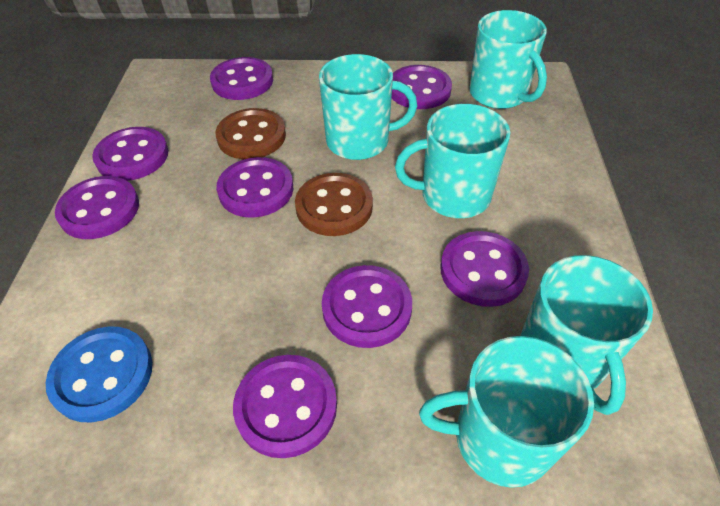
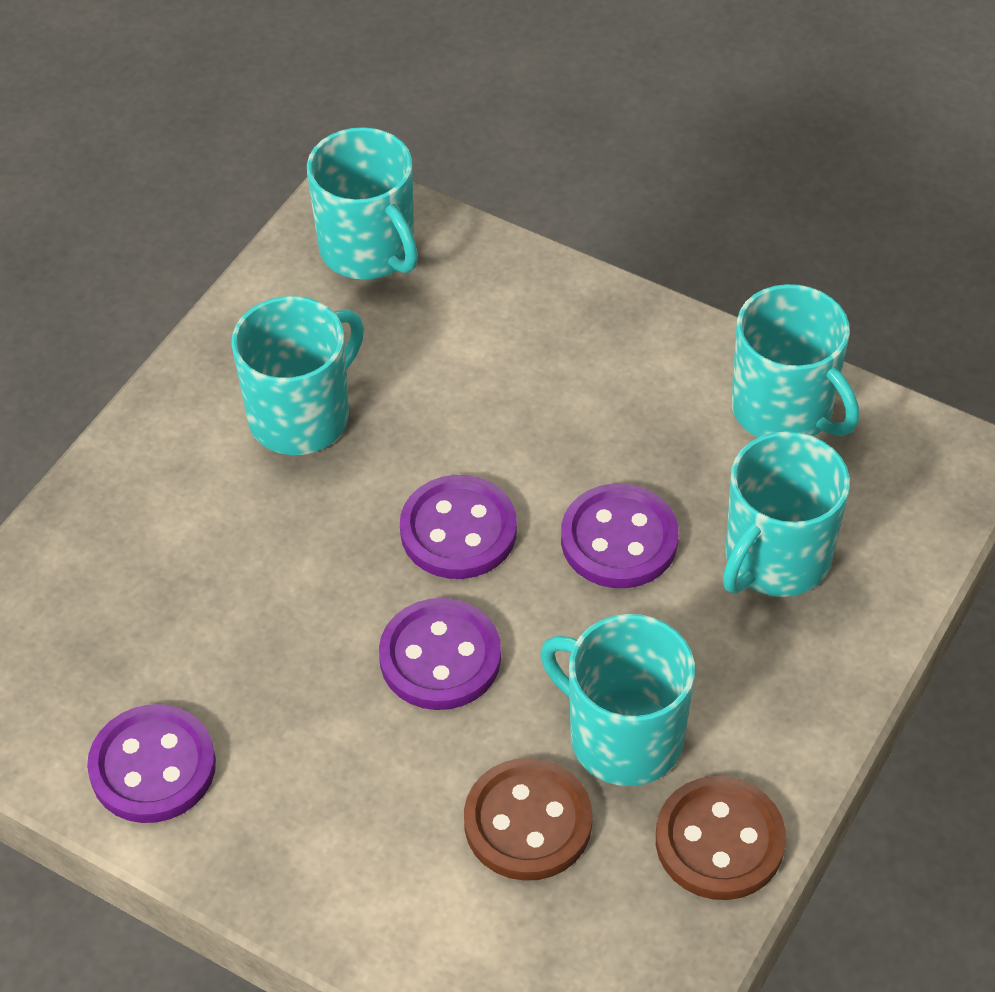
blue button: [46,326,153,423] = 1 -> none = 0
purple button: [55,176,139,239] [92,127,169,181] [210,57,273,100] [216,157,293,218] [233,355,337,458] [322,265,412,348] [392,65,452,109] [440,231,529,307] = 8 -> [87,704,216,823] [379,598,501,710] [400,475,517,579] [561,484,679,588] = 4

